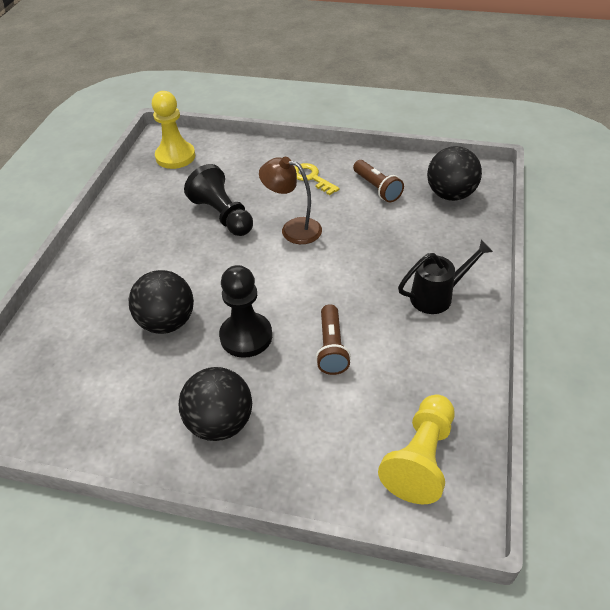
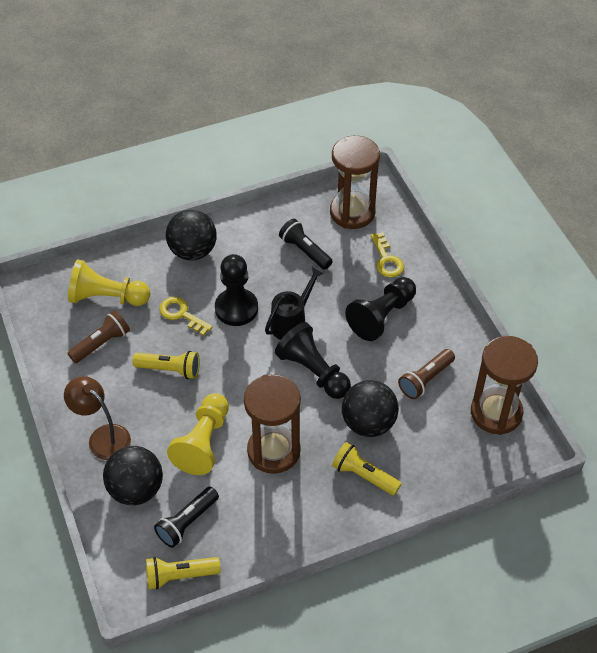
black flashlight: none = 0 -> [154,487,219,548] [279,219,333,270] = 2
black pawn: [184,164,253,236] [219,265,272,358] = 2 -> [215,254,258,326] [275,322,351,399] [345,277,416,341] = 3
brown hourglass: none = 0 -> [244,374,301,474] [330,136,380,229] [471,336,538,435] = 3
yellow flashlight: none = 0 -> [132,351,200,379] [146,557,221,590] [332,442,402,496] = 3
yellow key: [295,163,340,195] = 1 -> [159,297,213,336] [371,232,404,278] = 2

